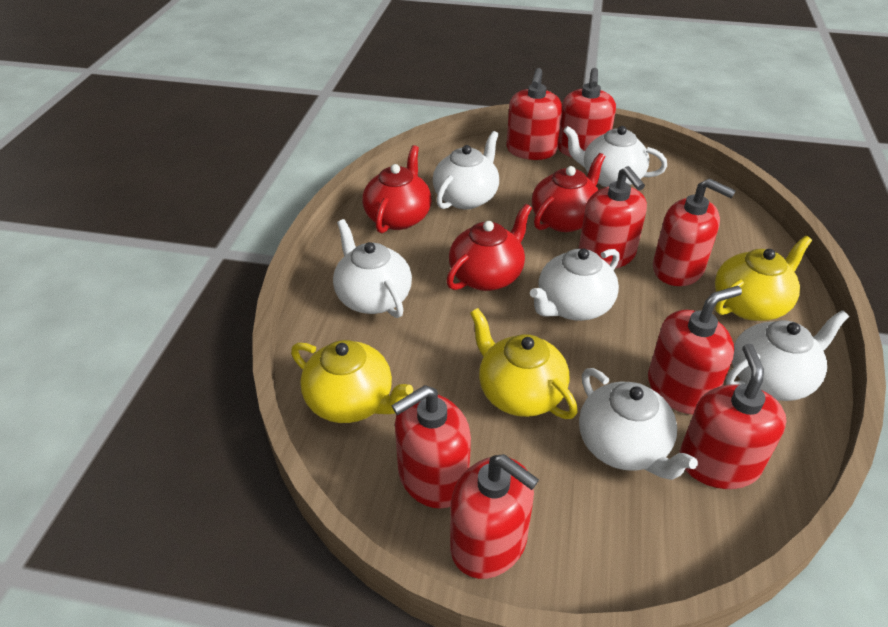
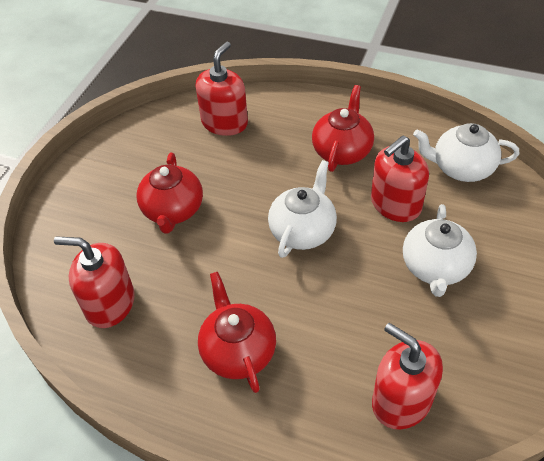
red soap dispenser: [391,385,471,509] [450,454,539,579] [506,68,562,160] [558,68,616,157] [579,166,647,268] [648,286,742,415] [653,178,736,286] [679,344,787,489] = 8 -> [54,236,135,328] [196,42,248,136] [371,136,429,222] [372,323,443,430] = 4
white teapot: [333,219,412,318] [433,131,499,209] [530,248,620,321] [563,126,667,187] [579,368,698,480] [726,310,849,401] = 6 -> [268,160,337,258] [403,204,477,297] [413,123,519,182] = 3
yellow teapot: [291,340,413,423] [470,308,577,419] [715,235,812,321] = 3 -> none = 0

